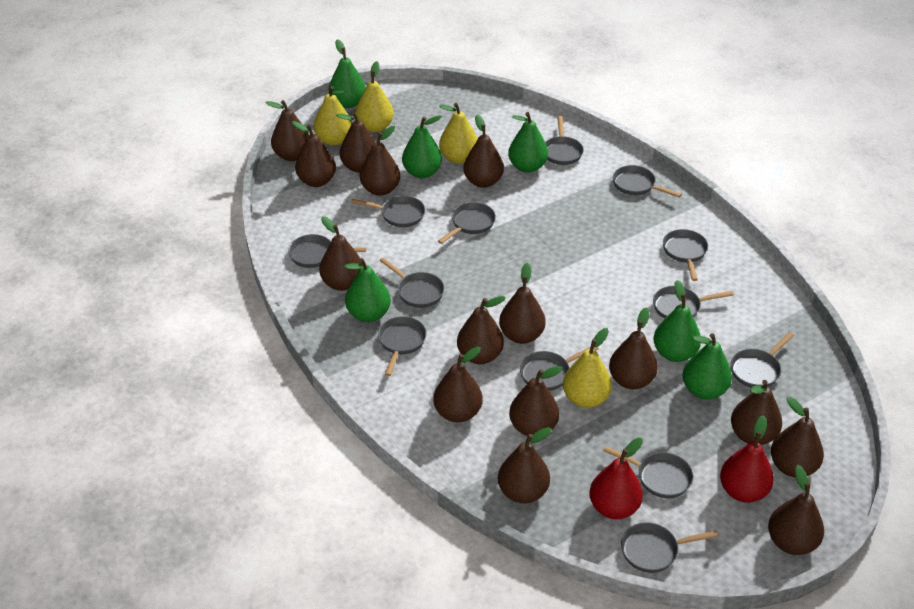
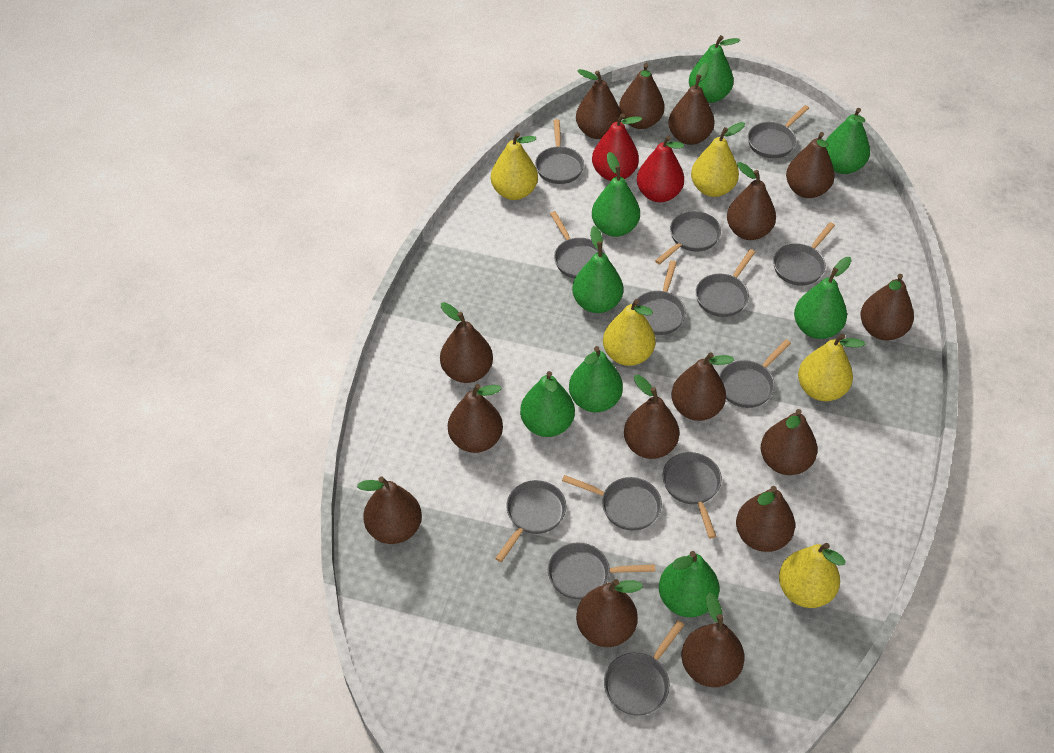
green pear: [329,39,366,108] [345,258,391,322] [402,115,442,178] [508,112,548,173] [653,280,701,362] [683,333,732,399] = 6 -> [520,371,575,437] [569,346,623,412] [572,226,623,313] [592,152,640,237] [659,551,719,617] [689,35,740,103] [794,257,851,339] [826,108,870,174] = 8
yellow pear: [314,86,352,146] [355,61,394,132] [439,103,477,164] [563,328,612,408] = 4 -> [491,132,538,200] [603,299,656,366] [691,122,745,197] [779,543,845,608] [798,334,865,401] = 5

